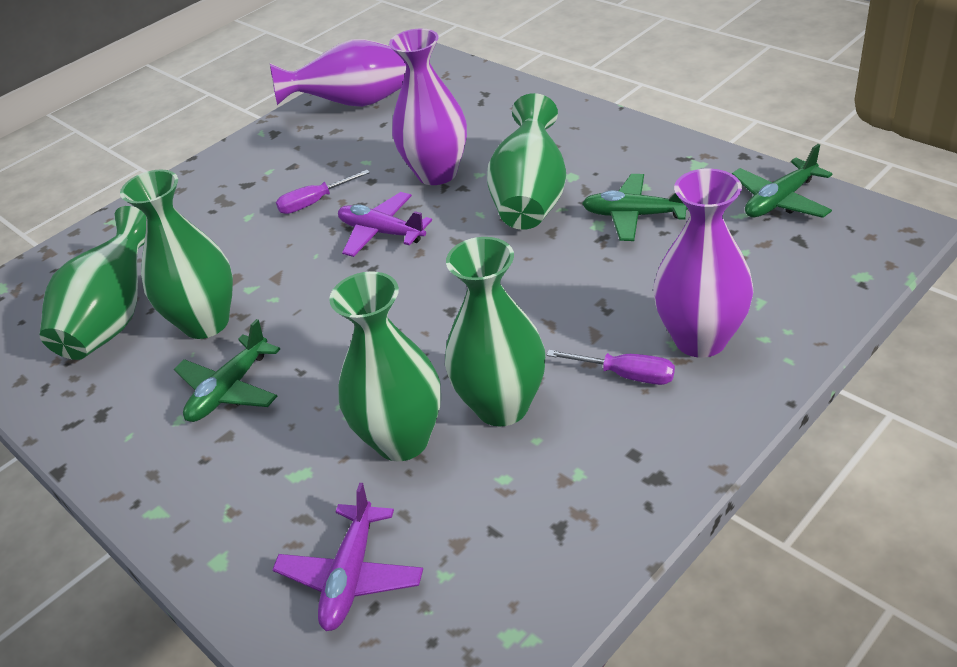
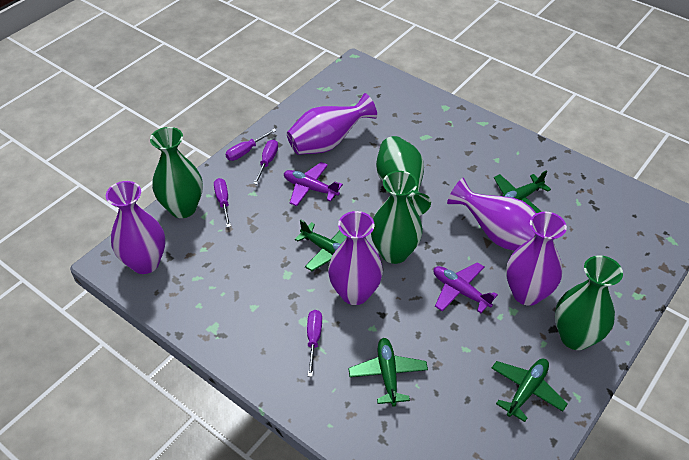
green plane: [174,319,280,422] [582,174,688,241] [732,144,832,218] = 3 -> [295,220,347,271] [348,338,428,407] [492,359,568,422] [494,171,551,213] = 4
green vase: [39,206,146,360] [120,170,233,339] [329,271,441,461] [445,237,545,427] [487,93,566,230] = 5 -> [150,127,203,218] [371,171,423,264] [376,136,431,216] [555,255,623,350] = 4
purple screwdriver: [276,170,370,214] [547,350,675,385] = 2 -> [214,178,231,227] [226,129,277,161] [253,139,278,184] [307,310,322,377] = 4
purple vase: [270,39,406,107] [389,28,467,185] [654,169,754,358] = 3 -> [106,181,165,274] [287,93,377,155] [328,211,383,305] [447,178,536,251] [506,212,567,306] = 5

